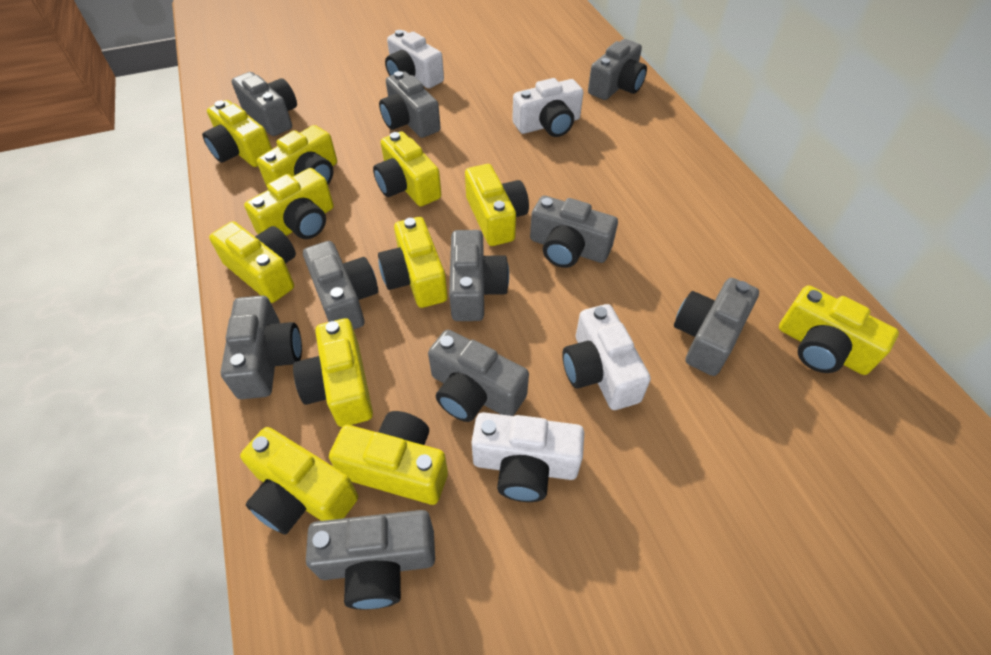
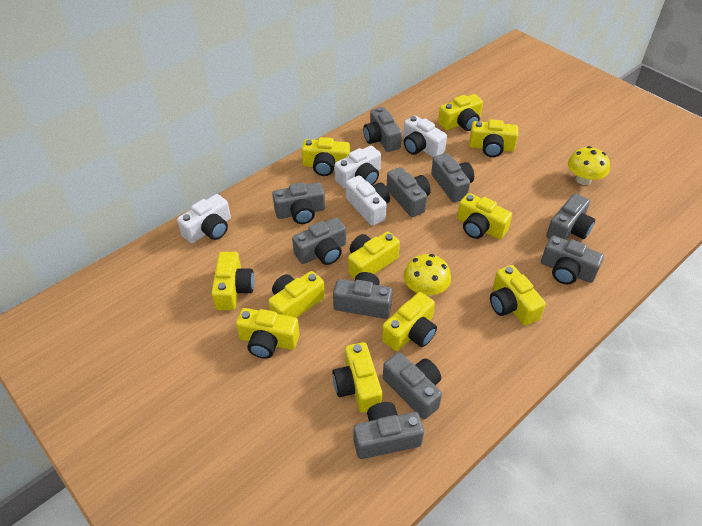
yellow mushroom: none = 0 -> [403,254,451,297] [568,146,610,185] = 2

